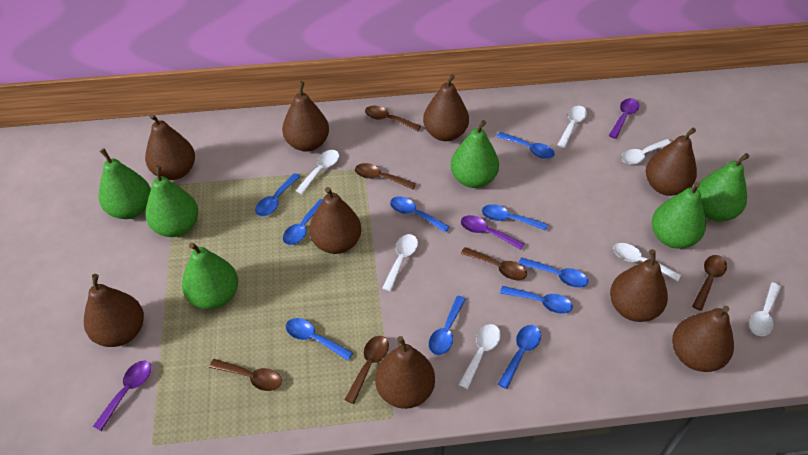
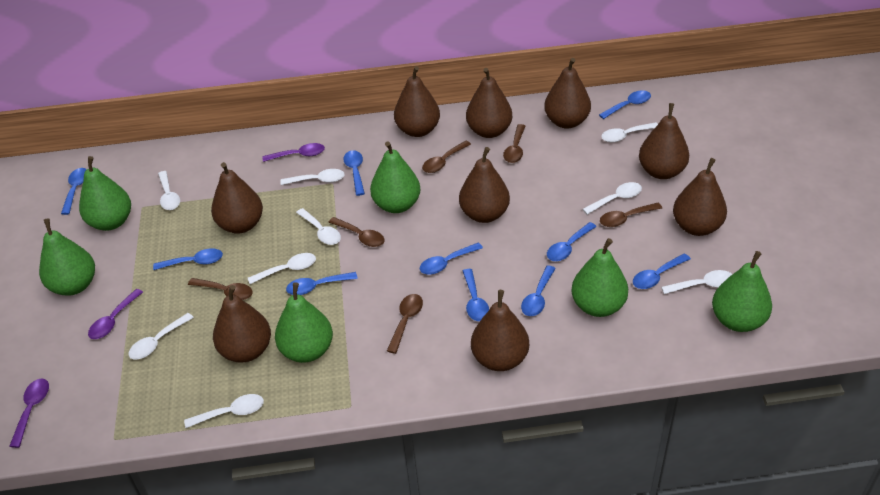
white spoon: [296,150,339,194] [382,234,418,291] [458,324,501,390] [558,106,587,148] [613,243,681,281] [621,139,671,165] [749,282,781,336] = 7 -> [129,313,194,360] [158,171,180,210] [184,394,264,428] [248,253,316,284] [281,169,345,185] [296,208,341,245] [582,182,642,215] [601,122,658,142] [661,270,732,294] = 9

